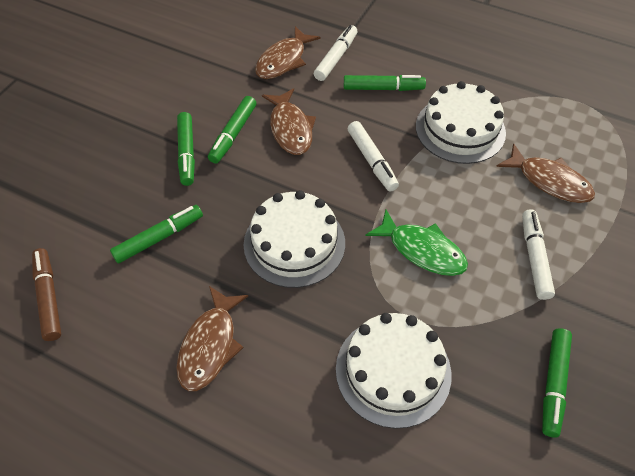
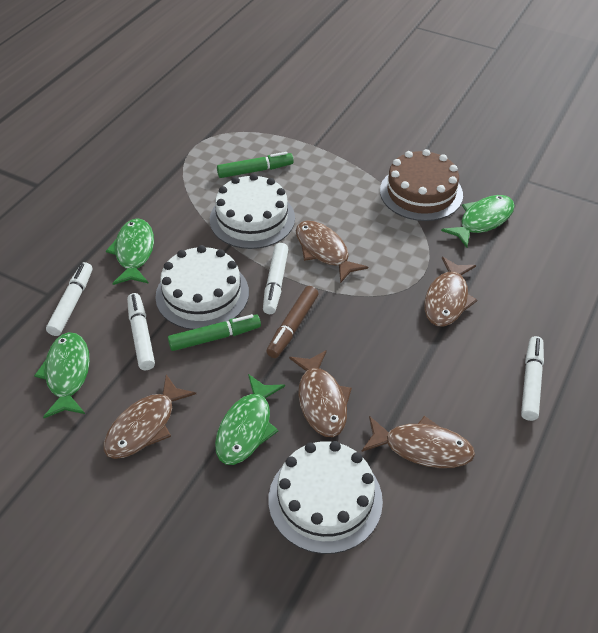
brown cake: none = 0 -> [380,149,463,221] = 1
brown fish: [176,286,248,391] [255,26,320,79] [262,88,316,155] [496,143,595,203] = 4 -> [103,374,196,459] [289,350,352,437] [296,221,368,283] [362,416,475,468] [424,257,477,327] = 5
green fish: [365,210,468,276] = 1 -> [34,332,90,418] [106,218,154,285] [215,374,285,465] [441,195,515,248] = 4
green marker: [110,205,203,264] [177,112,195,186] [208,96,256,164] [344,75,426,91] [542,328,572,438] = 5 -> [168,314,261,351] [217,152,294,178] = 2
white marker: [314,25,357,81] [348,121,399,192] [522,209,555,300] = 3 -> [46,262,92,336] [127,293,155,370] [263,243,288,314] [521,336,544,421] = 4

